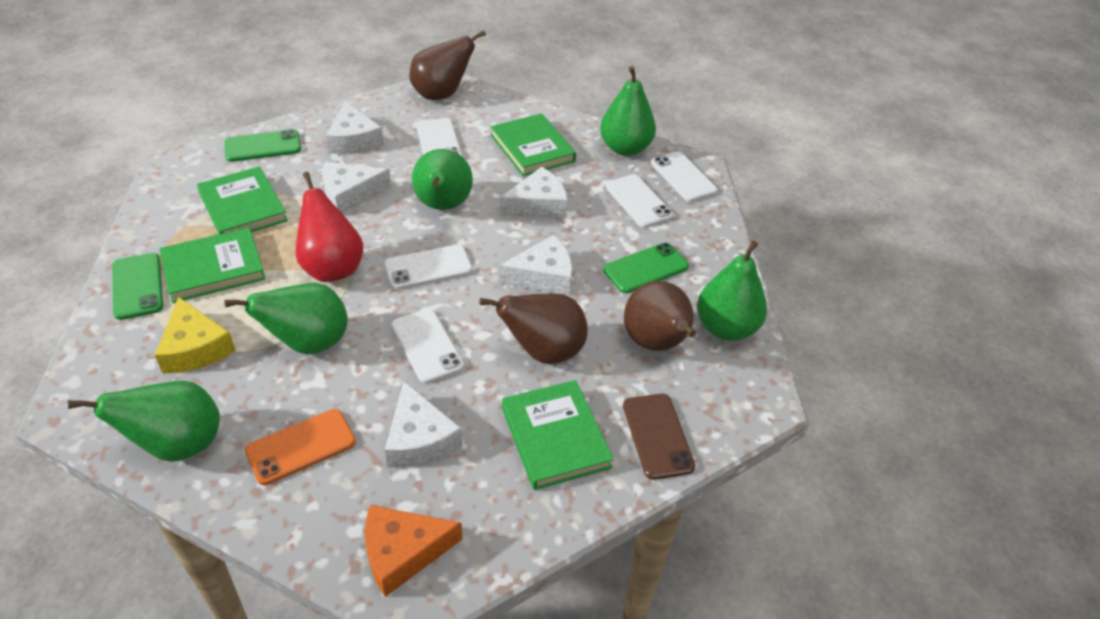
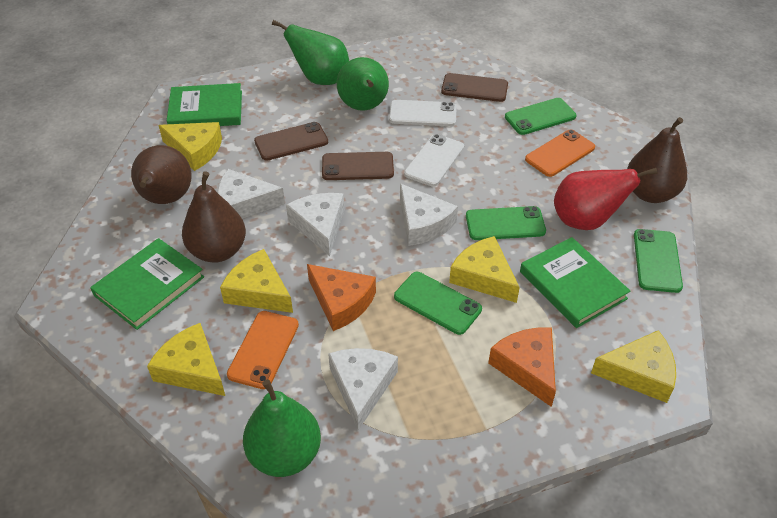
brown phone: [623,394,695,480] = 1 -> [254,122,328,161] [322,152,394,180] [441,73,508,102] = 3
green book: [159,227,266,303] [197,166,288,234] [491,113,576,176] [502,380,614,490] = 4 -> [90,238,204,330] [167,83,242,126] [520,237,631,328] = 3
green pear: [68,381,220,462] [224,283,348,355] [412,149,473,210] [600,66,656,156] [697,241,767,341] = 5 -> [243,379,321,477] [272,20,349,85] [337,57,389,111] = 3
green phone: [112,253,163,320] [225,129,301,162] [603,243,689,293] = 3 -> [394,272,482,335] [466,206,546,240] [505,98,577,135] [634,229,683,293] = 4
orange cheese: [365,505,462,597] = 1 -> [307,264,376,331] [488,327,556,407] = 2
orange phone: [245,409,356,485] = 1 -> [227,311,299,389] [525,130,595,177] = 2
white cheese: [323,162,391,213] [326,102,384,154] [385,381,462,468] [499,235,572,295] [500,167,567,218] = 5 -> [217,169,285,219] [286,193,344,256] [328,348,398,430] [400,184,458,246] = 4
white phone: [384,245,472,290] [391,309,465,384] [416,118,462,156] [605,174,673,228] [651,151,718,202] = 5 -> [389,100,457,126] [404,134,464,187] = 2
yellow cheese: [155,297,236,374] = 1 -> [147,323,225,396] [158,122,222,171] [220,249,293,313] [449,236,520,303] [591,330,676,403] = 5

